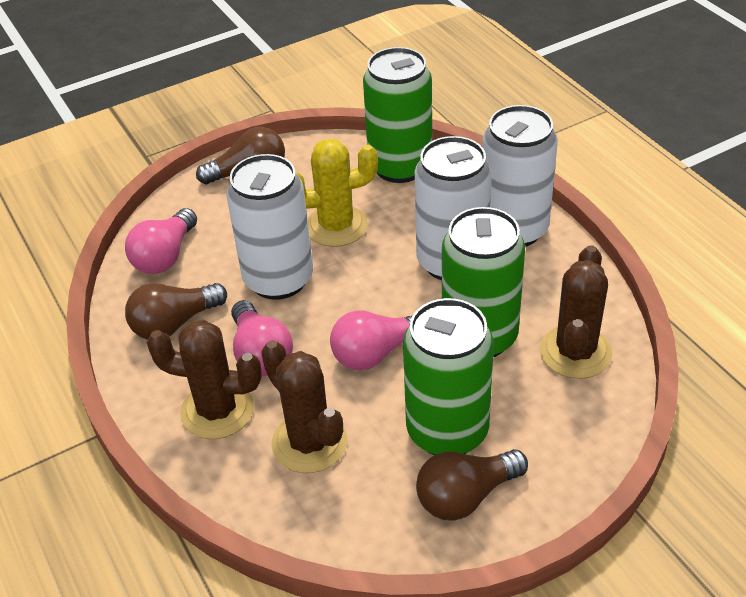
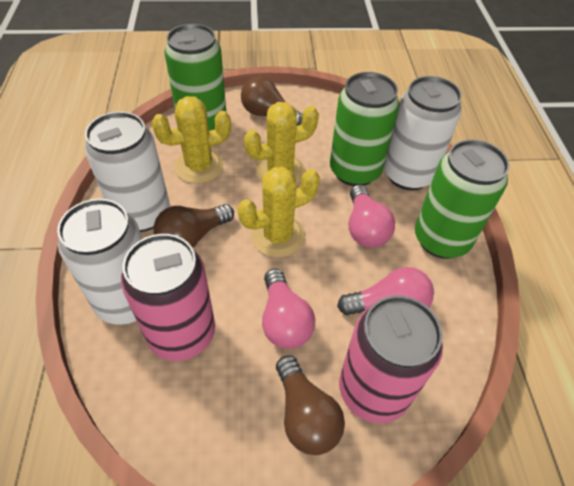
brown cactus: [147,320,262,439] [261,340,347,473] [540,245,612,379] = 3 -> none = 0
pink can: none = 0 -> [121,234,215,361] [339,296,443,424] = 2
yellow cactus: [295,139,378,247] = 1 -> [152,96,231,184] [237,167,320,257] [244,102,319,185] = 3

